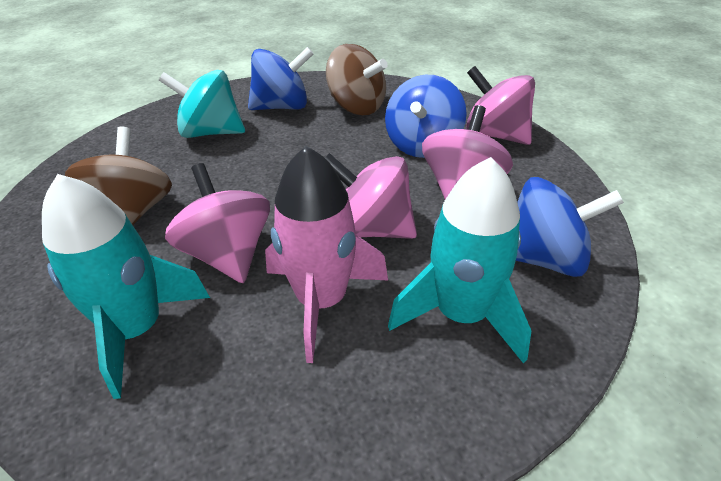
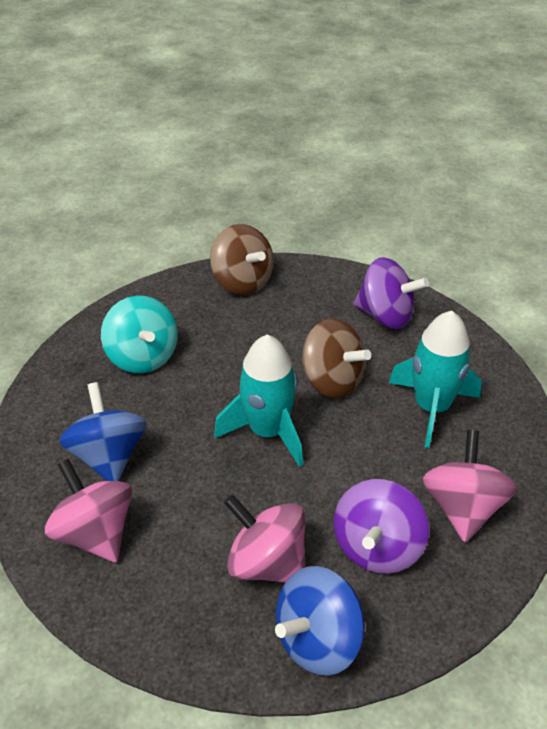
blue spinning top: [248,47,314,110] [385,75,467,158] [516,177,624,277] = 3 -> [59,382,147,481] [275,566,365,676] = 2
pink rocket: [265,146,388,363] = 1 -> none = 0
pink spinning top: [165,163,270,283] [325,153,417,239] [422,105,513,199] [466,66,535,145] = 4 -> [45,459,132,562] [224,495,306,583] [423,430,517,542] = 3
purple spinning top: none = 0 -> [334,479,429,574] [353,257,429,329] = 2

